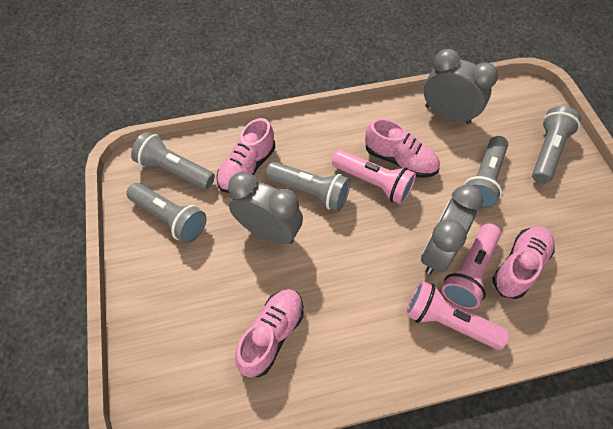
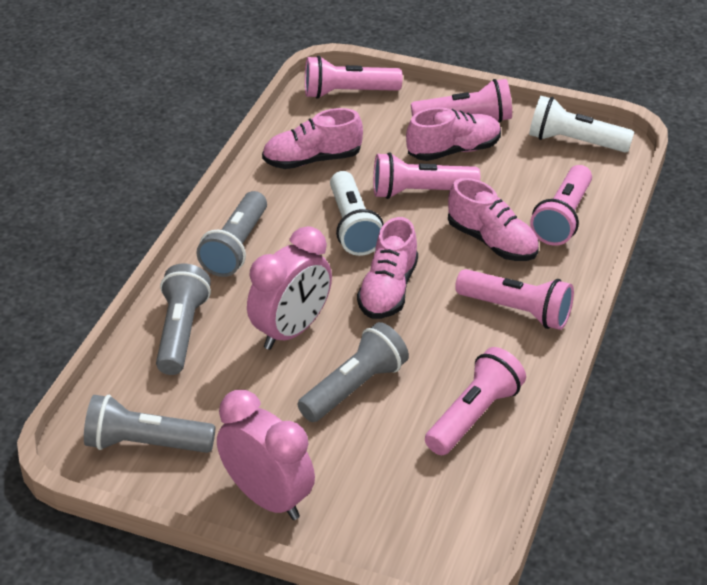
grey clock: [228,172,303,244] [421,185,483,274] [424,49,498,124] = 3 -> none = 0
grey flashlight: [126,183,207,243] [131,132,215,189] [266,161,351,211] [464,136,508,209] [532,106,581,184] = 5 -> [84,395,215,453] [156,264,211,375] [196,191,267,277] [297,322,409,422] = 4
pink clock: none = 0 -> [217,390,315,520] [247,226,332,350] = 2
pink flashlight: [332,150,416,205] [406,281,509,350] [442,223,501,309] = 3 -> [305,56,403,99] [373,152,480,199] [411,79,512,122] [425,347,526,455] [455,269,574,330] [530,165,592,246] = 6
white flashlight: none = 0 -> [330,171,384,256] [529,96,634,153] = 2

